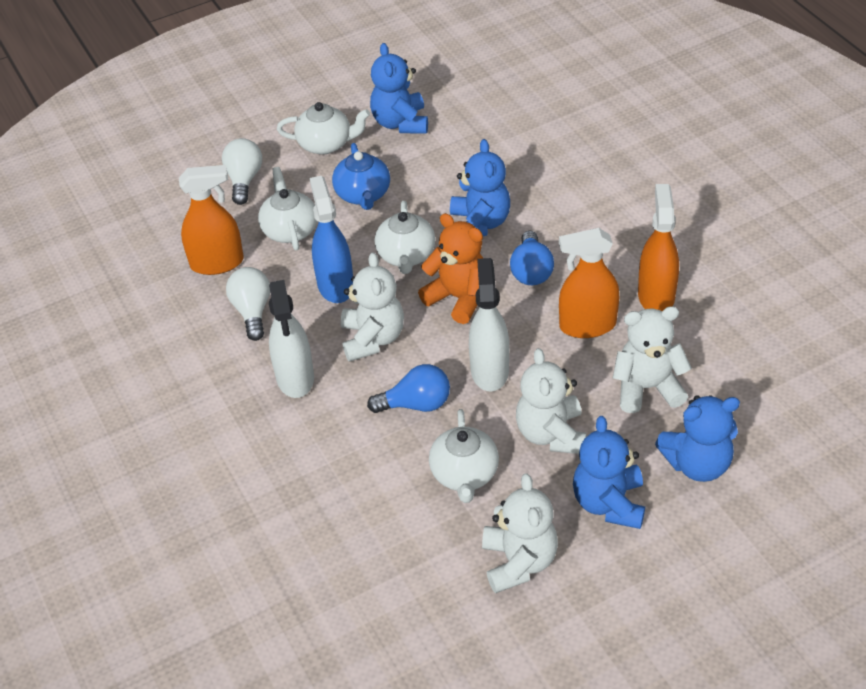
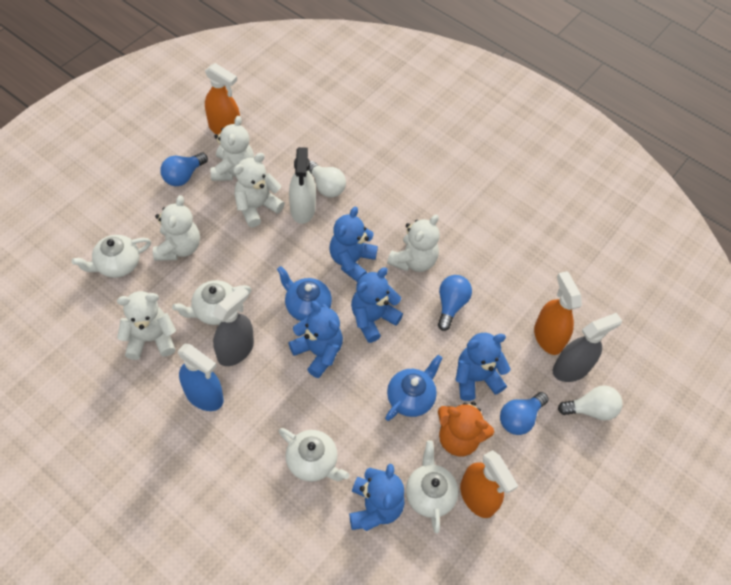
blue light bulb: [367,364,450,413] [510,231,554,285] = 2 -> [161,153,208,186] [438,275,472,331] [500,392,549,435] = 3
blue teapot: [332,143,390,210] = 1 -> [277,266,332,321] [385,355,443,421] = 2
blue teddy bear: [370,43,428,134] [450,139,510,236] [573,416,645,529] [655,395,740,482] = 4 -> [288,301,343,378] [329,207,378,282] [349,464,405,531] [351,267,403,343] [455,333,511,401] = 5
grey spray bottle: none = 0 -> [213,286,254,366] [553,313,622,382] = 2
white spray bottle: [269,280,314,398] [469,258,509,391] = 2 -> [289,147,316,224] = 1
white teddy bear: [341,252,404,362] [482,473,558,593] [516,348,586,454] [613,306,692,413] = 4 -> [117,291,176,360] [153,195,200,261] [210,116,254,181] [233,153,285,227] [387,215,440,272] = 5

